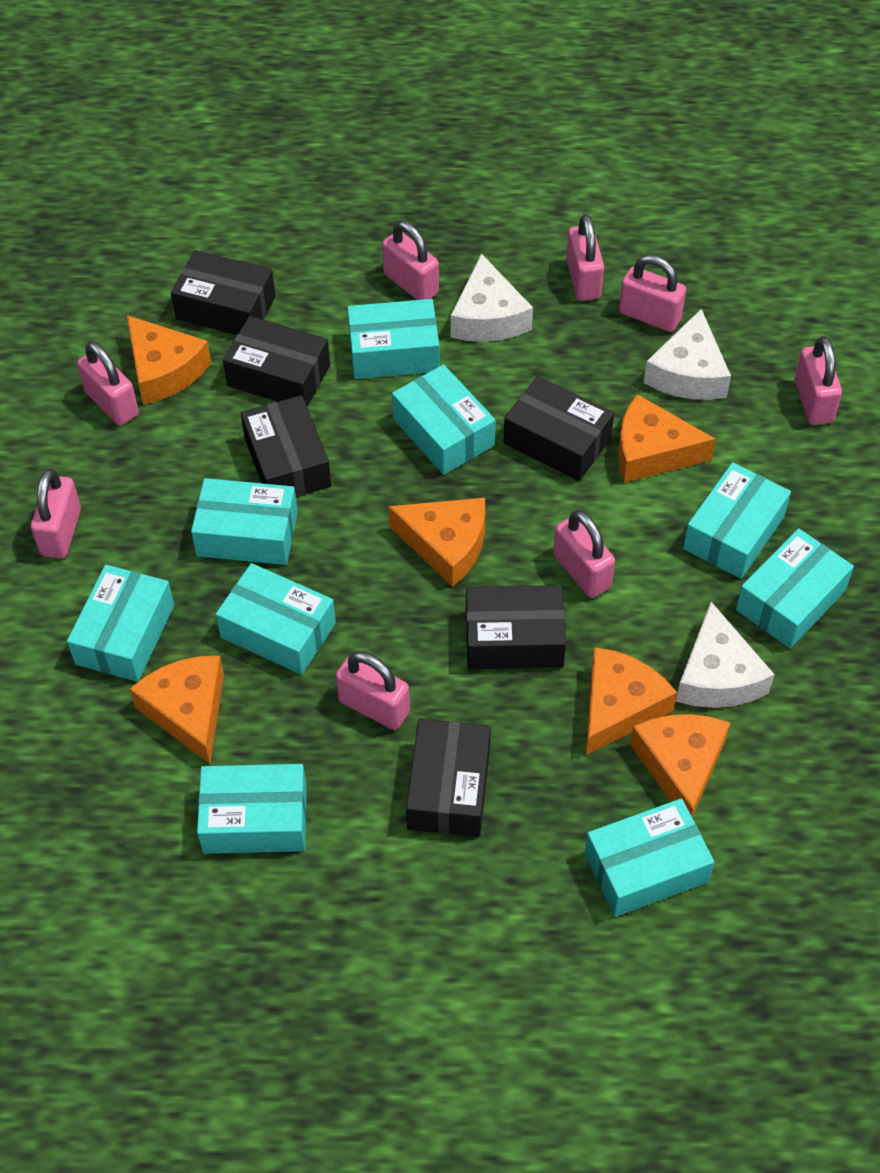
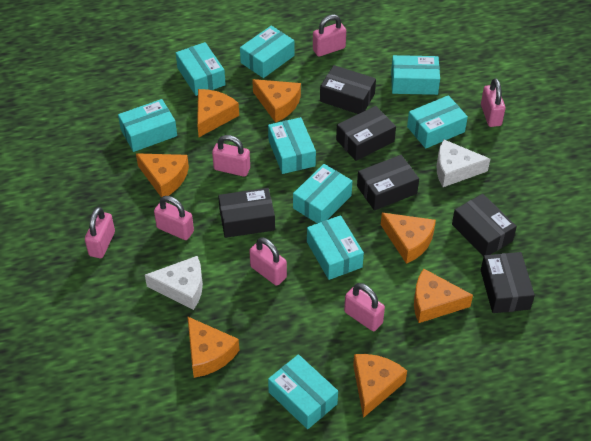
orange cheese: [127,315,211,405] [130,656,224,764] [388,498,485,587] [586,647,677,755] [618,394,716,483] [630,714,730,817] = 6 -> [136,153,189,198] [187,316,239,378] [197,89,239,137] [252,79,301,123] [353,354,407,418] [381,213,436,264] [414,268,473,323] = 7
pink padlock: [31,469,81,558] [77,341,139,426] [336,651,410,730] [382,221,439,300] [553,510,615,598] [566,214,604,301] [619,255,686,332] [795,336,842,425] = 8 -> [85,207,115,258] [154,196,194,240] [212,135,250,177] [249,237,287,286] [313,14,346,57] [344,283,385,331] [481,78,506,127] = 7
white cheese: [451,253,533,342] [644,309,731,400] [676,602,775,708] = 3 -> [145,256,203,310] [437,139,490,187] = 2

